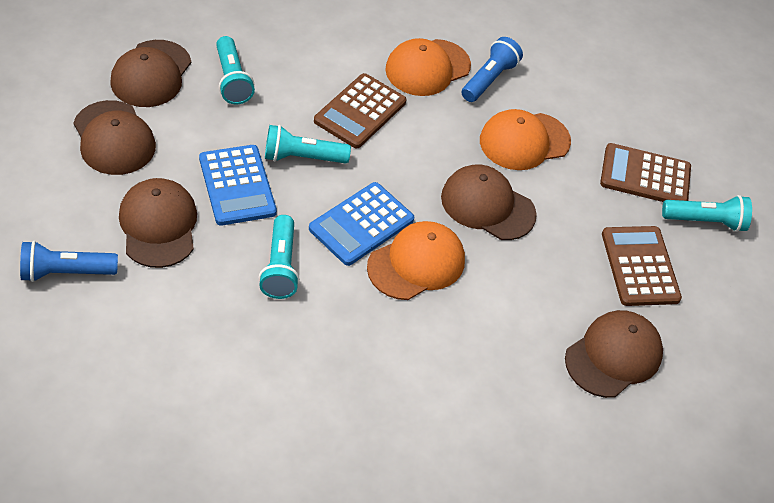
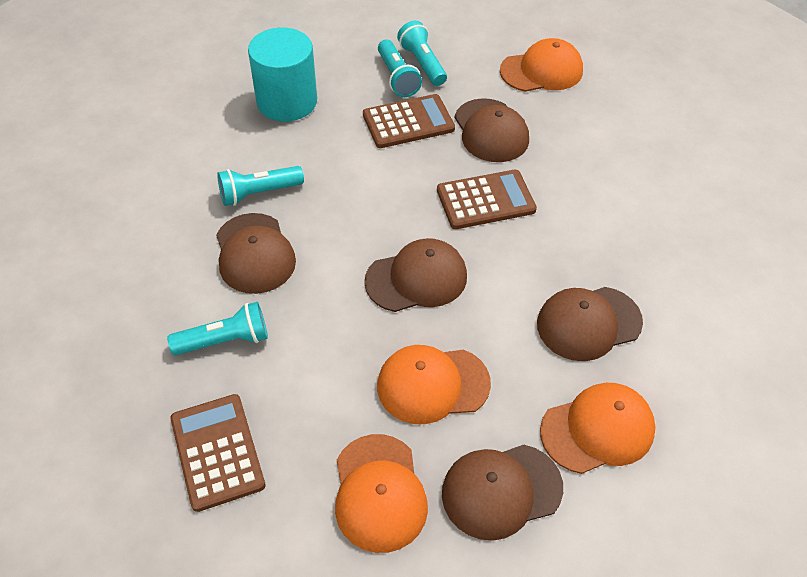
blue calculator: [199,145,277,226] [309,182,414,266] = 2 -> none = 0
blue flashlight: [20,241,118,282] [461,37,523,102] = 2 -> none = 0
orange cap: [367,221,465,300] [385,38,471,96] [480,109,571,170] = 3 -> [335,434,428,553] [377,345,491,424] [500,38,583,92] [540,383,656,474] = 4
turquoise cylinder: none = 0 -> [248,28,317,122] = 1

